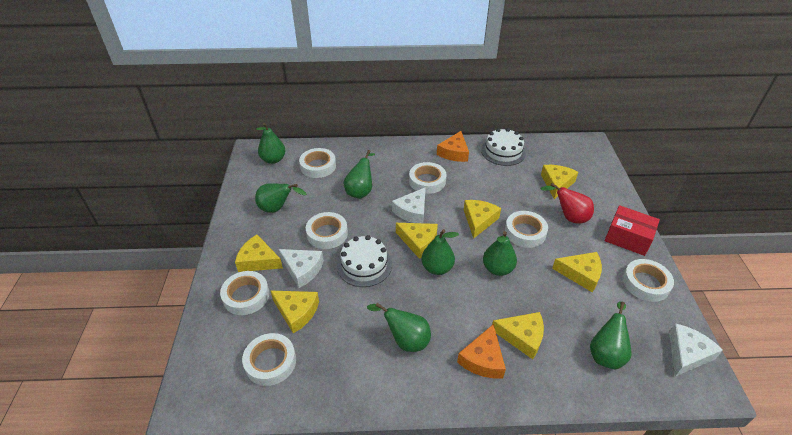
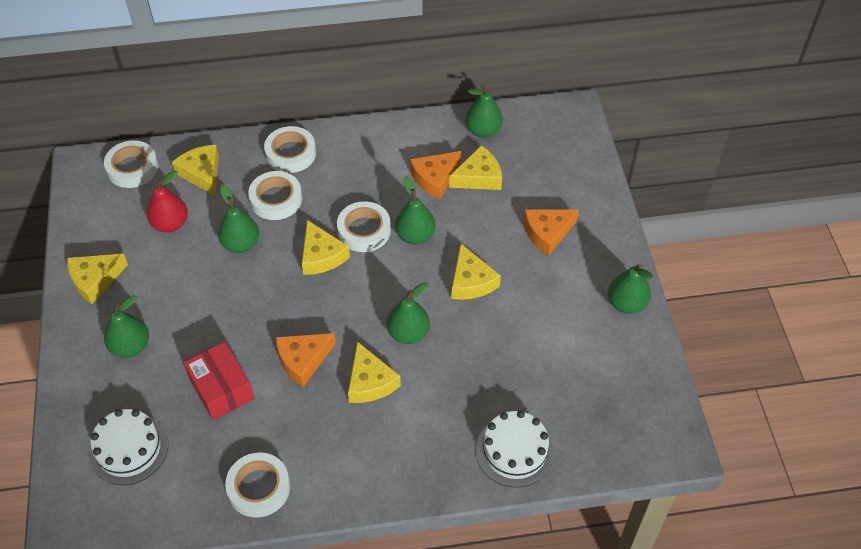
green pear: [255,183,307,213] [256,122,285,164] [344,150,375,199] [367,303,431,352] [422,229,459,275] [483,231,517,276] [590,301,632,369] = 7 -> [104,295,149,358] [218,185,259,253] [387,282,430,344] [395,176,435,245] [465,85,503,138] [608,263,653,314] = 6
orange cheese: [437,131,469,162] [457,324,506,378] = 2 -> [276,333,336,387] [410,151,461,199] [524,209,579,256] = 3
white cheese: [279,249,324,288] [392,187,426,223] [669,323,723,376] = 3 -> none = 0
white tape: [220,271,269,315] [242,333,296,386] [299,148,336,178] [306,212,348,249] [409,162,446,194] [505,211,548,248] [623,259,674,302] = 7 -> [104,140,158,188] [225,453,290,518] [248,171,302,220] [264,126,316,173] [337,201,391,252] = 5
yellow cheese: [235,234,283,272] [271,291,319,333] [396,223,438,259] [464,200,501,239] [492,312,544,359] [541,165,578,199] [552,252,602,292] = 7 -> [67,254,128,304] [172,145,219,196] [302,220,350,275] [348,341,401,403] [449,145,502,190] [451,244,501,300] = 6

